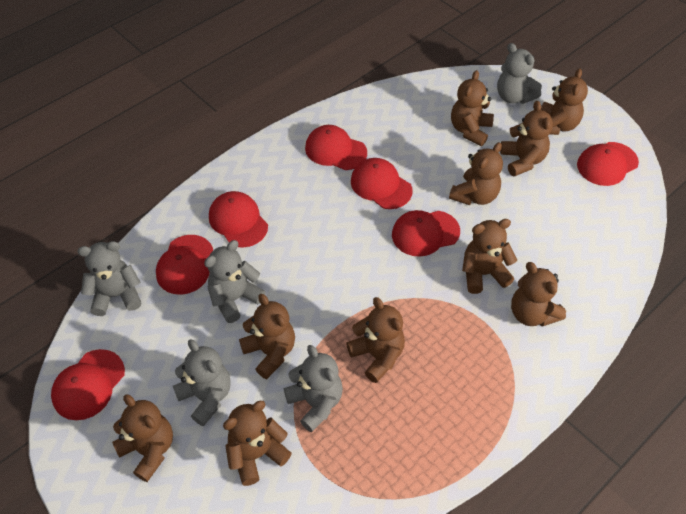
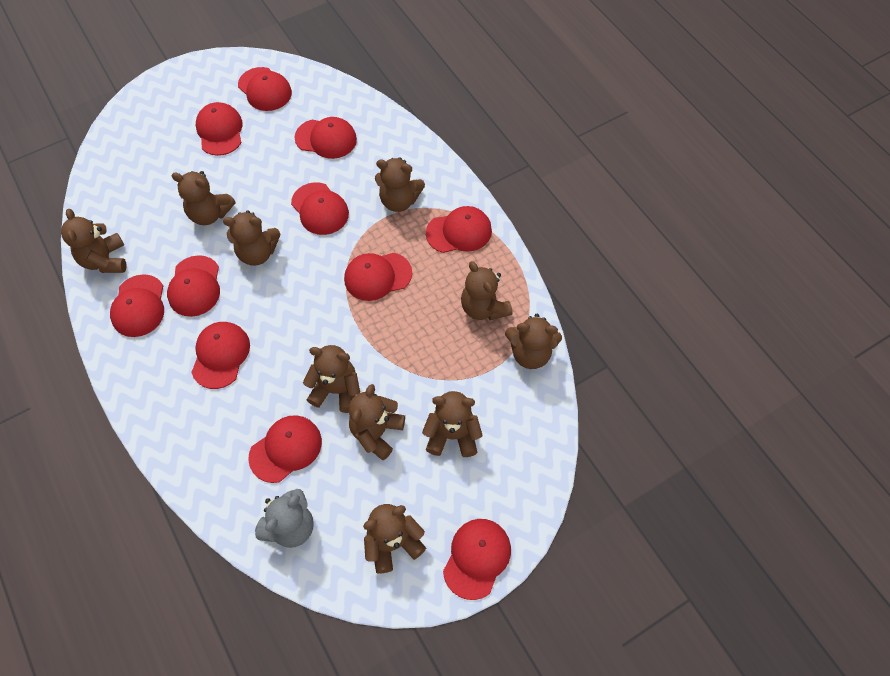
grey teddy bear: [77,241,141,316] [173,339,231,426] [204,240,265,323] [284,345,343,432] [497,43,542,104] = 5 -> [255,489,313,548] = 1
red cap: [51,349,125,420] [156,235,213,295] [209,191,268,248] [305,125,367,170] [351,158,413,209] [392,210,460,257] [577,142,639,186] = 7 -> [110,274,164,337] [167,255,220,317] [191,322,250,389] [196,102,243,156] [238,67,292,111] [248,415,322,483] [291,182,349,235] [295,117,357,159] [344,253,412,301] [426,206,492,253] [443,519,511,600] = 11

